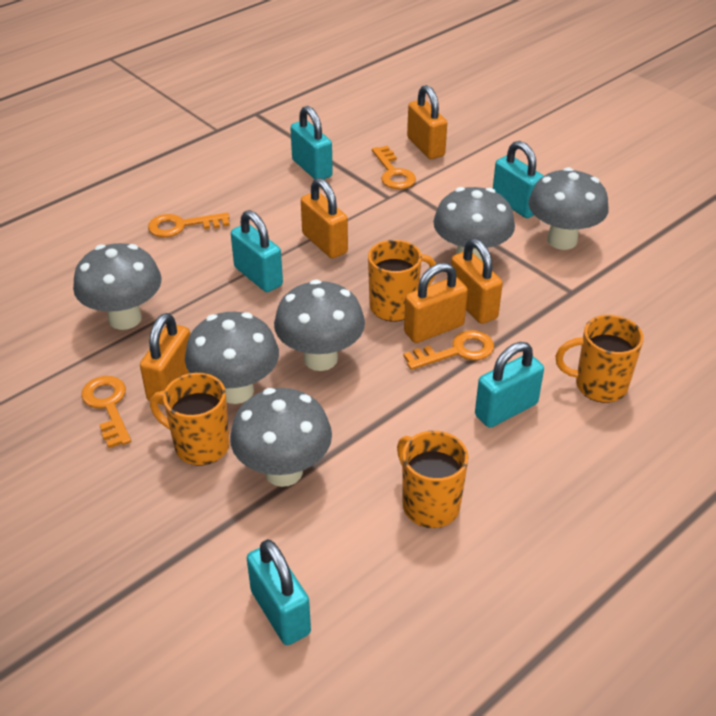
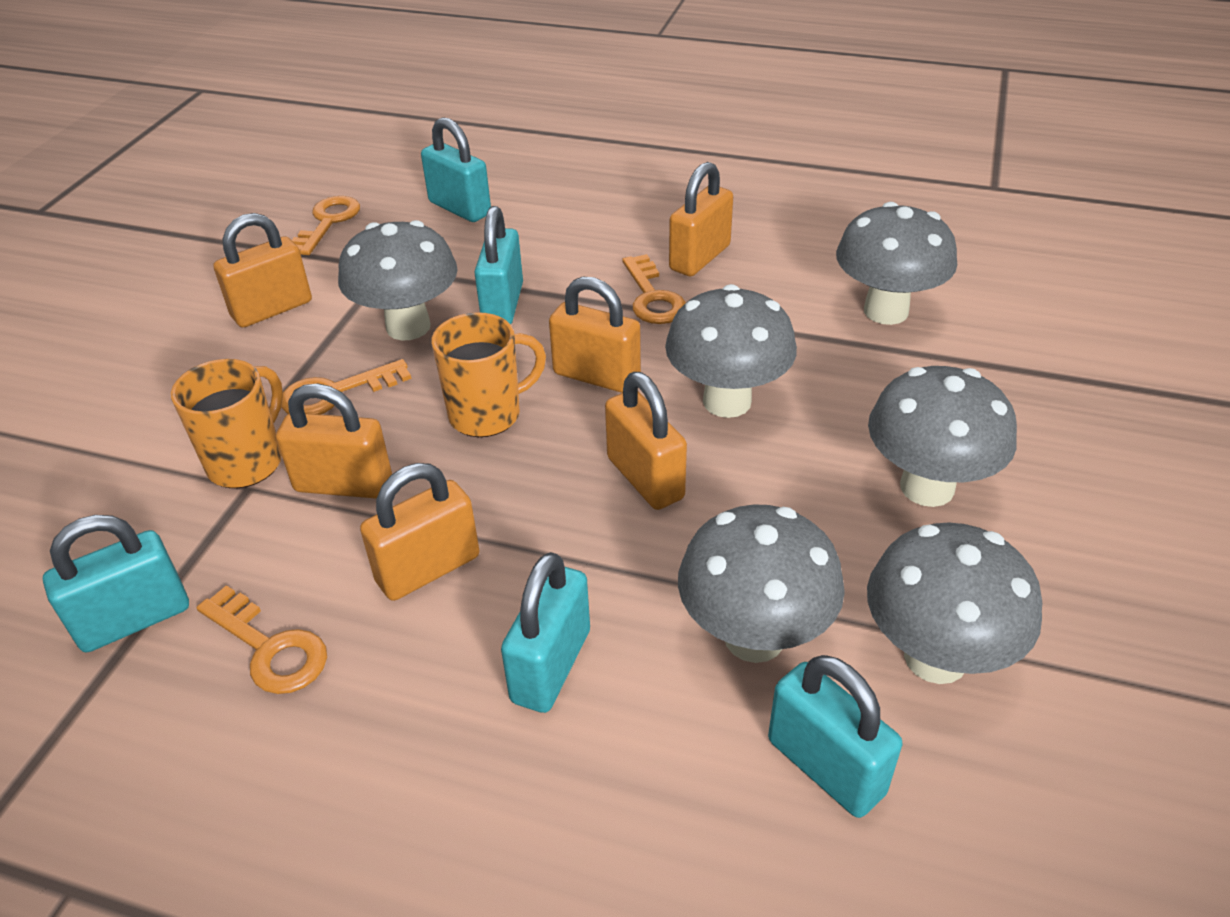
orange mug: [150,373,230,465] [368,240,436,321] [397,431,469,528] [556,315,644,403] = 4 -> [171,359,283,488] [432,312,546,437] = 2
orange padlock: [140,313,190,405] [301,178,348,258] [404,263,468,343] [407,85,447,159] [451,238,503,324] = 5 -> [214,213,312,328] [276,383,392,499] [360,463,480,601] [549,277,641,393] [605,372,687,510] [669,162,733,276] = 6

